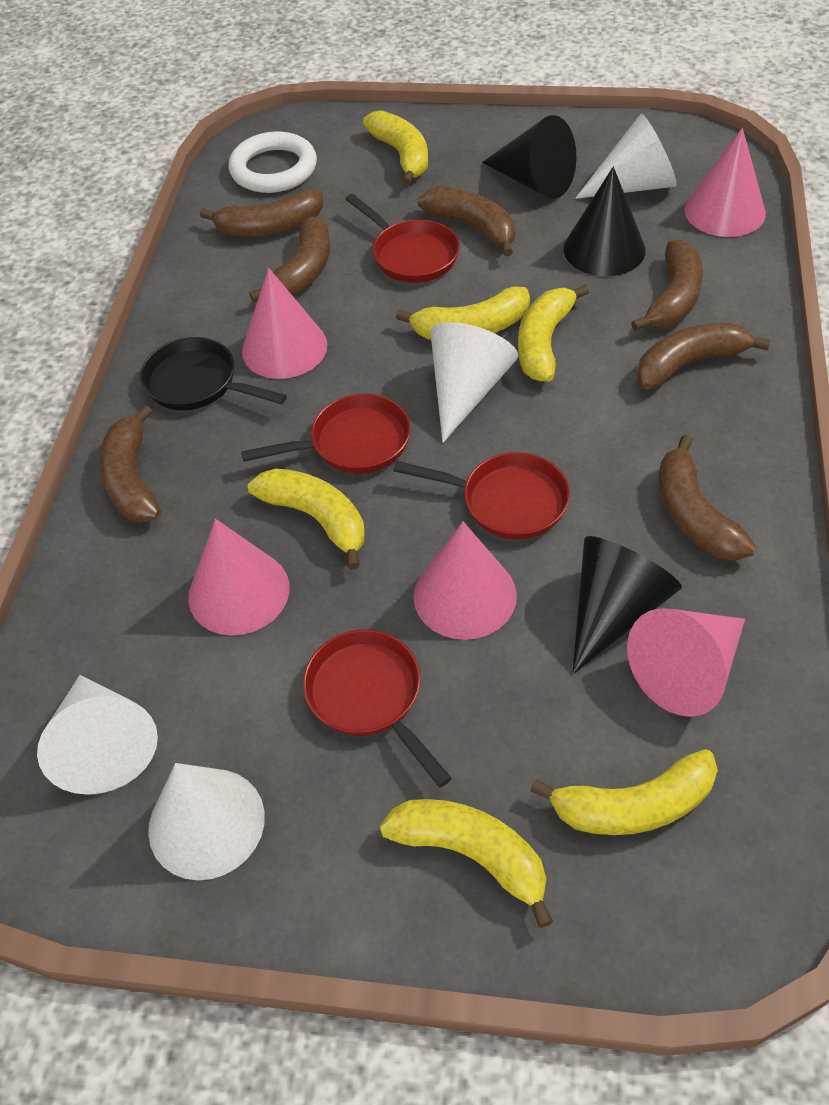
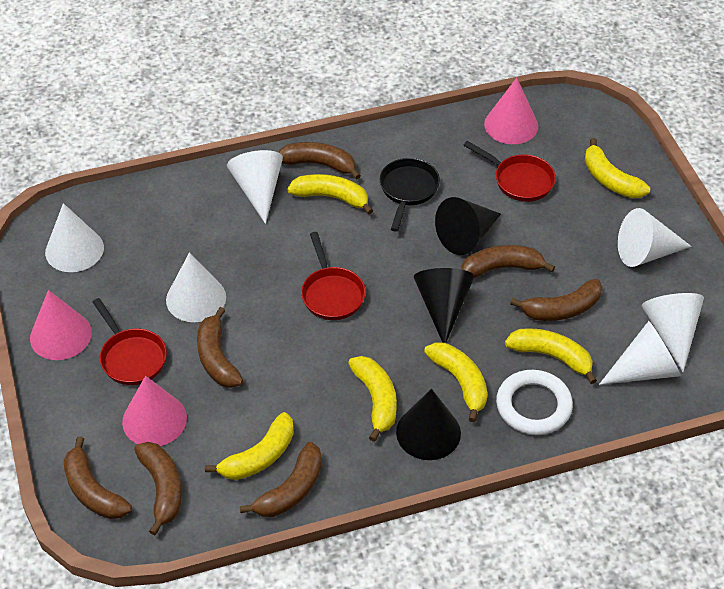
pink cone: [188,519,290,636] [242,268,327,379] [413,521,517,640] [627,608,745,717] [684,128,766,237] = 5 -> [30,290,92,360] [122,376,187,446] [484,78,538,144] = 3
red pan: [241,394,411,474] [303,630,452,787] [345,194,460,283] [393,452,570,539] = 4 -> [93,298,167,385] [301,232,366,320] [463,141,556,202] = 3
white cone: [37,675,158,795] [148,763,265,880] [430,322,518,443] [575,114,677,199] = 4 -> [45,203,104,272] [166,252,226,322] [227,150,283,224] [599,321,681,385] [618,208,692,267] [642,293,704,372] = 6

